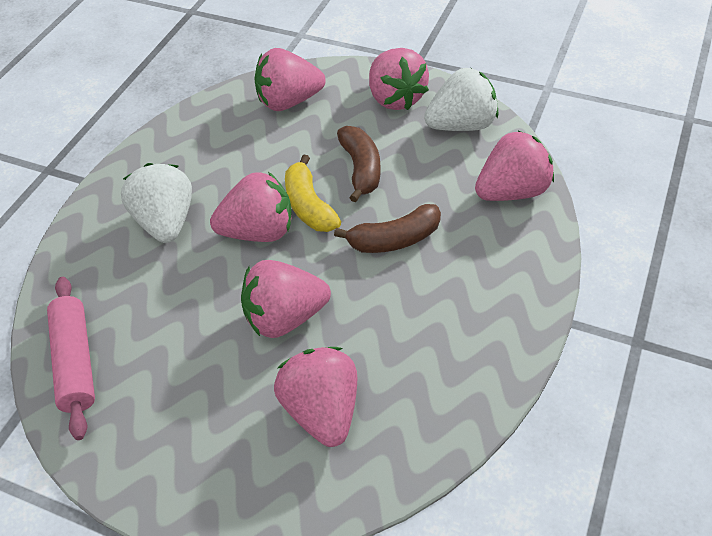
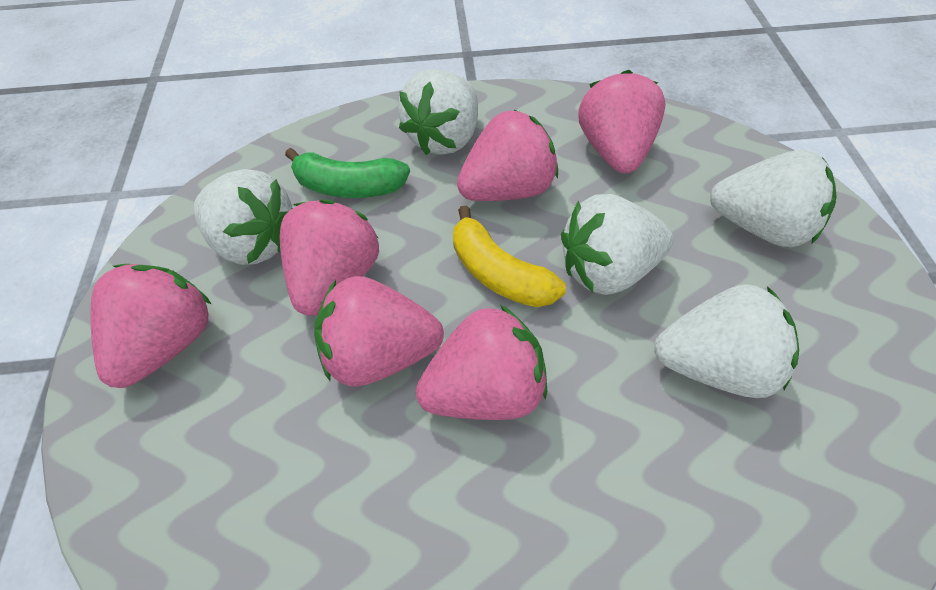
brown banana: [334,204,441,253] [337,126,381,202] = 2 -> none = 0
green banana: none = 0 -> [285,148,410,198] = 1
pink rolling pin: [47,277,95,440] = 1 -> none = 0
white strawberry: [121,163,192,243] [424,68,499,131] = 2 -> [194,169,293,265] [398,69,478,155] [561,194,674,295] [654,284,799,398] [710,150,837,247] = 5

